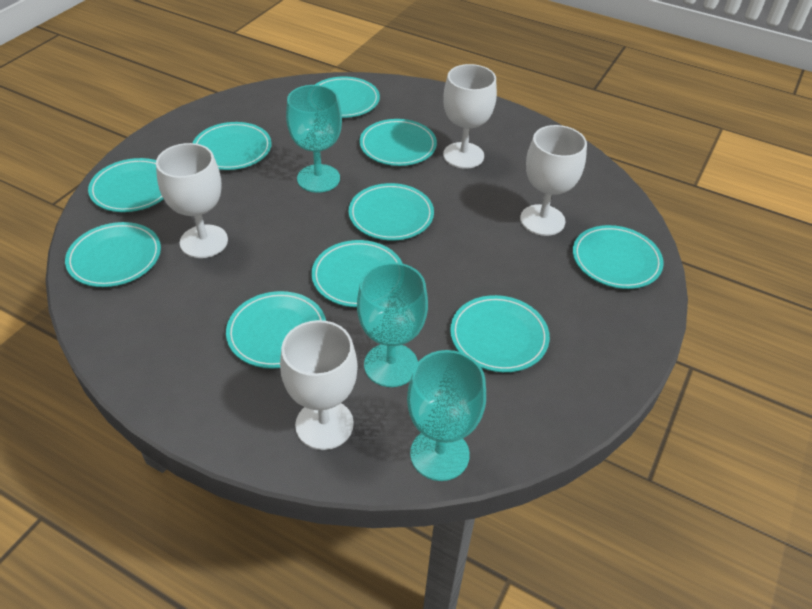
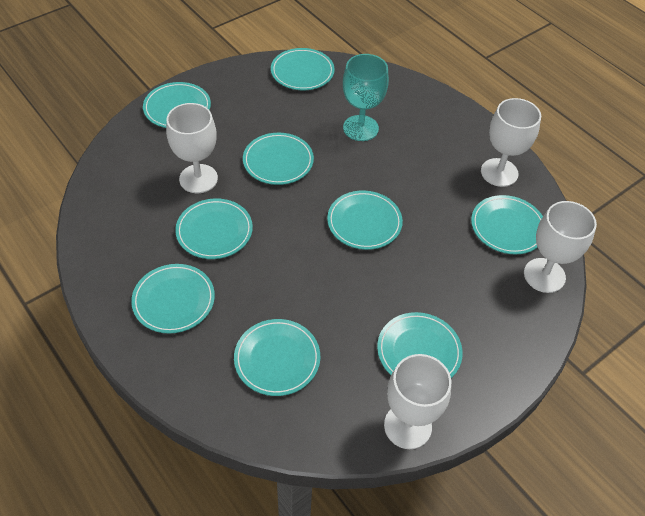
turquoise goblet: [286,85,342,193] [357,262,428,387] [407,350,486,481] = 3 -> [343,54,389,141] = 1
turquoise plate: [65,222,161,287] [88,158,163,212] [193,122,272,170] [226,291,326,368] [311,240,403,307] [315,77,380,118] [349,183,434,240] [359,119,437,166] [450,295,550,372] [573,225,664,289] = 10 -> [131,264,215,334] [143,82,211,128] [175,199,253,259] [234,319,320,396] [243,133,314,185] [271,48,335,90] [327,191,403,250] [377,312,463,378] [471,195,543,255] = 9

